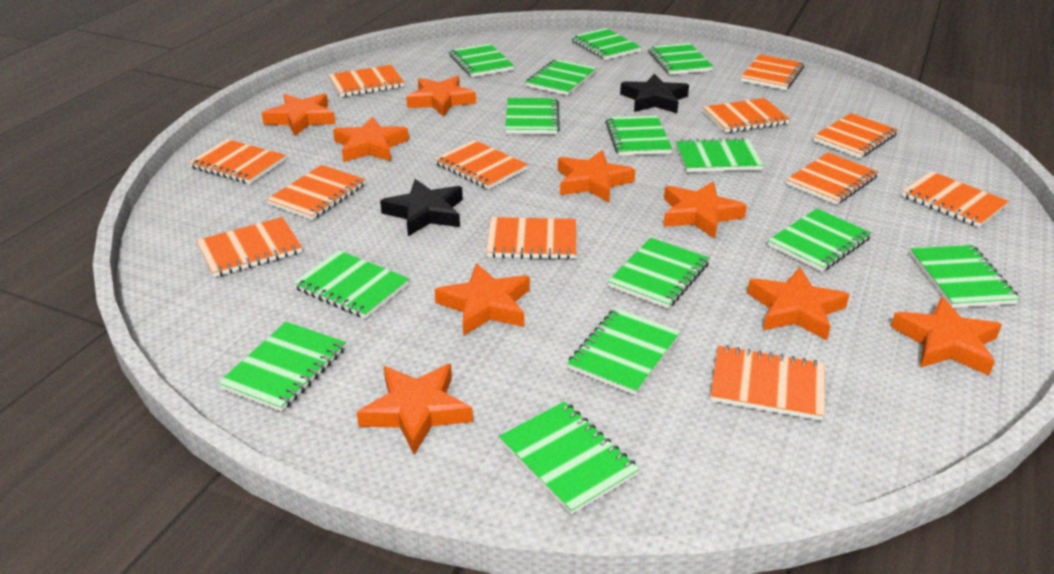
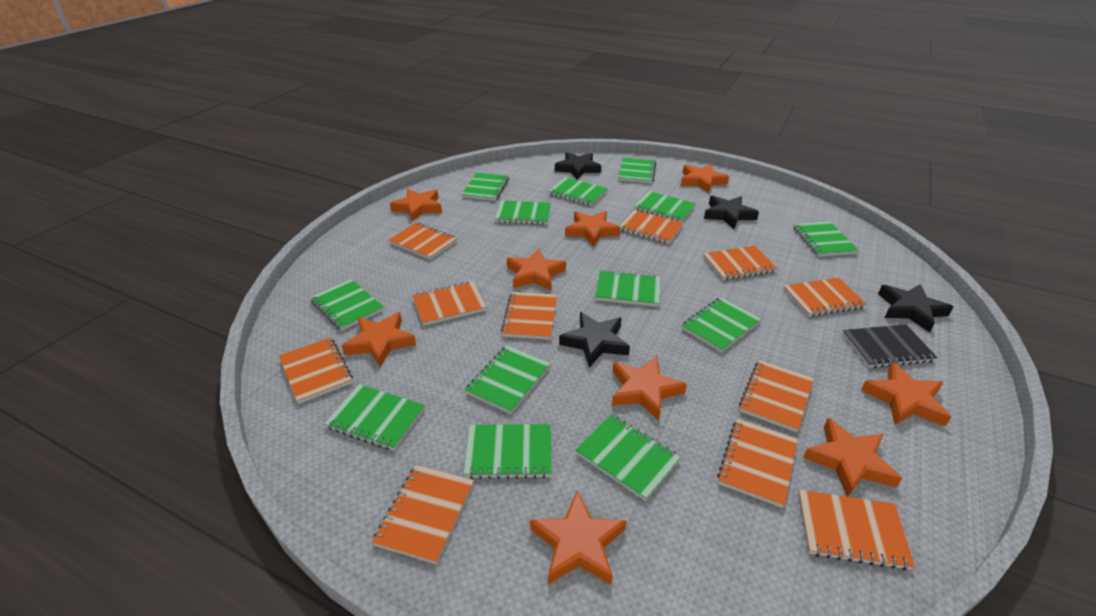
black notebook: none = 0 -> [842,324,937,368] = 1
black star: [380,179,463,236] [620,74,689,113] = 2 -> [555,152,601,179] [559,312,630,367] [704,196,759,229] [878,284,953,333] = 4
green notebook: [218,322,346,412] [293,250,409,319] [449,44,514,77] [499,401,639,515] [505,98,560,134] [526,59,596,96] [567,308,681,395] [571,28,641,60] [605,115,672,156] [608,238,709,309] [648,43,713,75] [676,138,763,172] [768,209,872,272] [910,245,1020,308] = 14 -> [310,279,384,331] [324,384,425,451] [462,173,509,201] [463,424,552,479] [465,346,551,414] [495,200,551,225] [548,177,608,206] [575,414,681,501] [595,270,661,307] [618,158,656,183] [634,191,696,222] [681,297,761,353] [793,221,859,257] = 13
orange notebook: [189,139,286,184] [196,217,302,277] [266,165,366,220] [329,65,404,97] [434,140,528,190] [486,217,576,259] [703,98,790,133] [710,345,825,421] [741,54,804,90] [786,153,878,205] [813,113,898,158] [902,171,1009,227] = 12 -> [279,337,353,404] [372,465,474,564] [389,223,457,260] [412,281,486,326] [501,292,557,340] [619,210,684,244] [703,246,777,280] [717,419,798,508] [739,360,814,432] [783,278,867,316] [798,490,915,571] = 11

